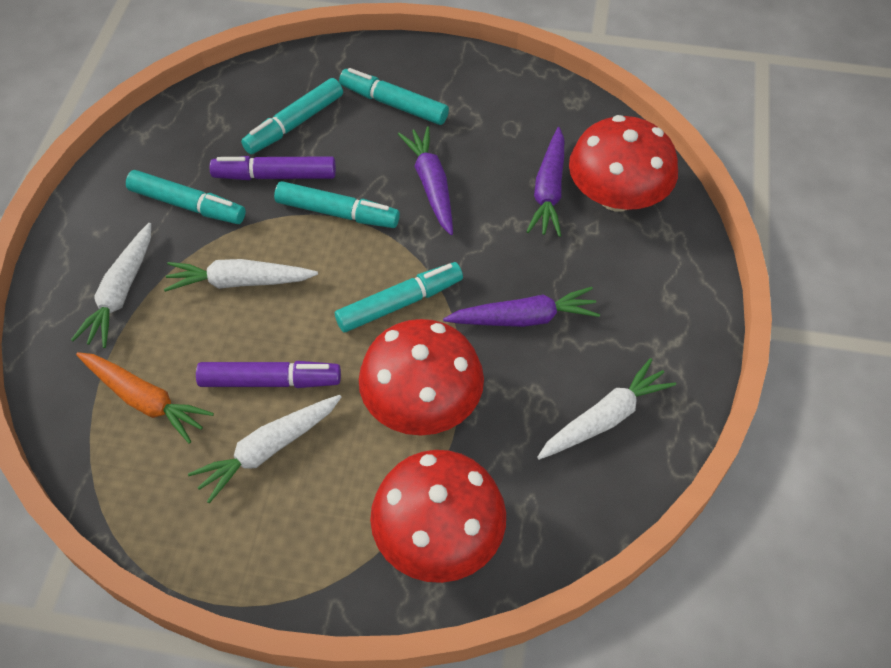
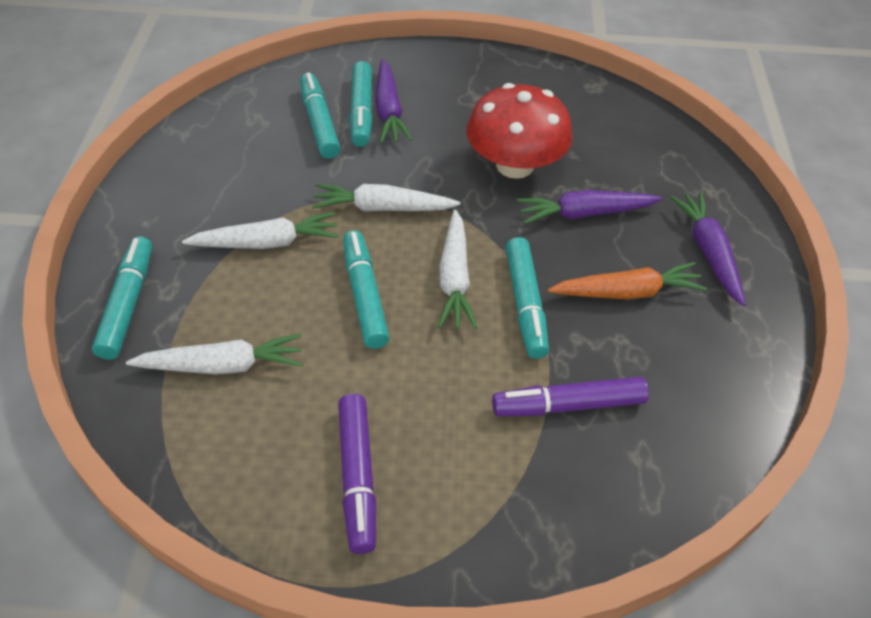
red mushroom: [359,319,484,435] [370,450,506,583] [569,115,678,211] = 3 -> [467,83,573,179] = 1

